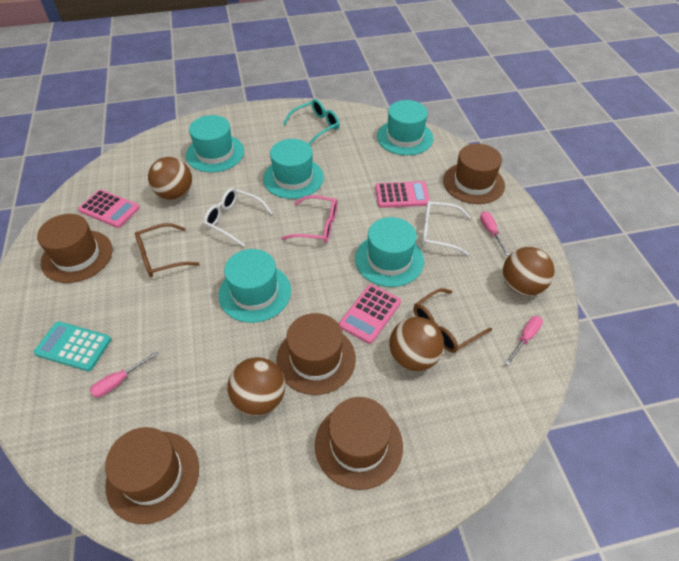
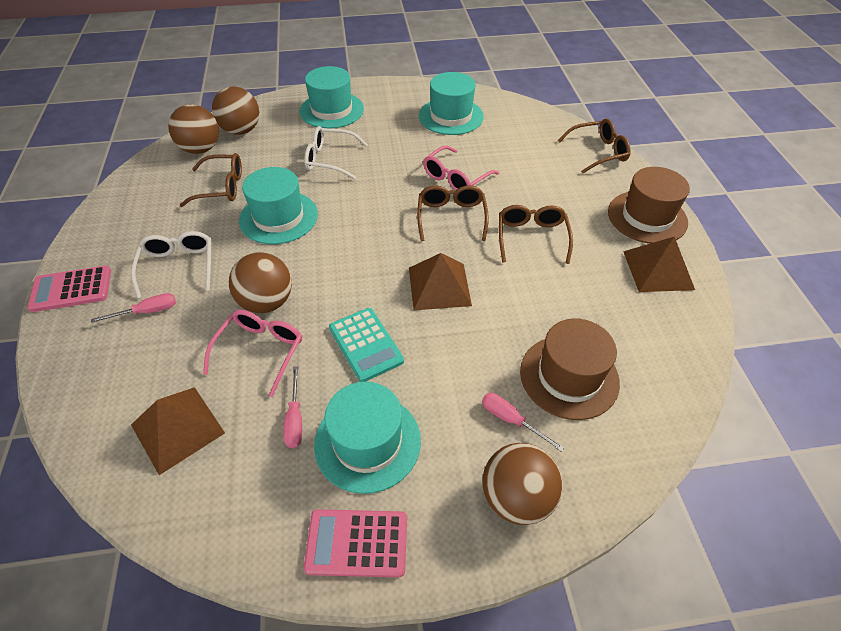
brown glasses: [135,223,199,277] [414,288,492,353] = 2 -> [180,153,242,207] [417,185,489,241] [499,205,573,264] [558,119,631,174] = 4
brown hat: [37,214,112,283] [105,427,199,524] [276,313,356,395] [315,397,403,490] [443,143,505,204] = 5 -> [520,318,620,420] [608,167,690,244] = 2
brown pyramid: none = 0 -> [131,387,225,475] [409,253,472,310] [623,237,695,292] = 3
pink calculator: [78,190,140,228] [339,284,401,344] [375,181,430,208] = 3 -> [27,265,111,312] [304,509,407,577] = 2
pink glasses: [281,195,337,243] = 1 -> [203,310,302,397] [423,146,499,191] = 2
turquoise glasses: [283,99,340,145] = 1 -> none = 0
turquoise hat: [186,115,244,172] [218,249,291,323] [263,139,324,199] [355,217,424,287] [377,100,433,155] = 5 -> [239,167,318,244] [300,66,364,129] [314,382,421,494] [419,72,484,135] = 4

